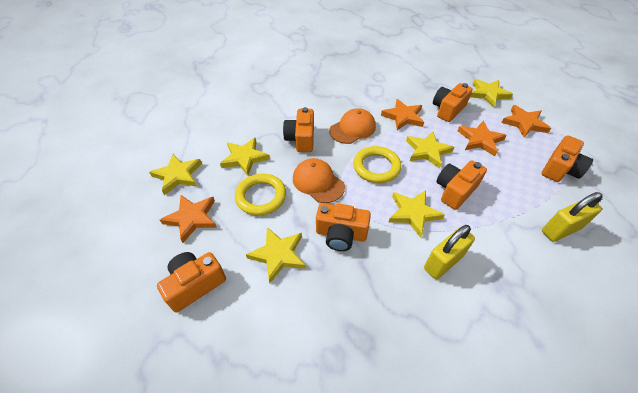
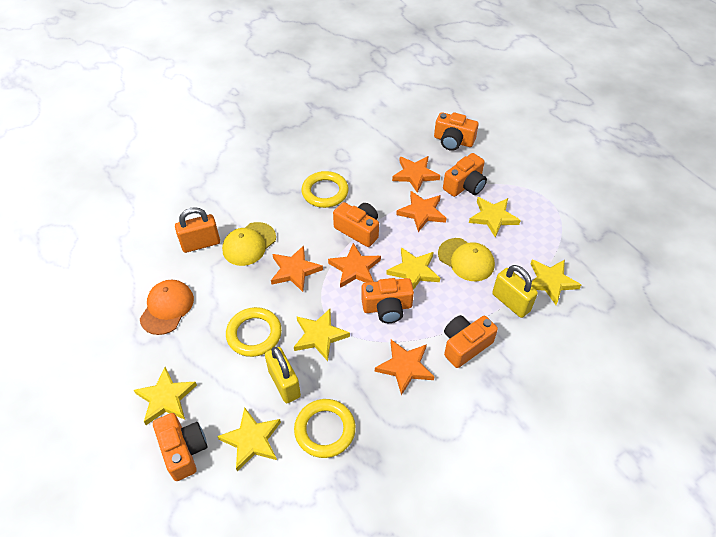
orange cap: [293,158,345,203] [329,108,376,144] = 2 -> [140,280,194,335] = 1
orange padlock: none = 0 -> [175,207,220,253] = 1
orange star: [160,195,217,243] [381,99,424,130] [458,121,507,156] [501,105,551,137] = 4 -> [271,245,323,292] [328,243,381,288] [375,340,435,395] [392,156,440,193] [396,191,447,232] = 5
yellow cap: none = 0 -> [222,222,276,266] [438,238,495,281] = 2
yellow ring: [235,174,286,216] [353,146,401,183] = 2 -> [226,307,282,357] [294,399,356,458] [302,171,349,208] = 3

